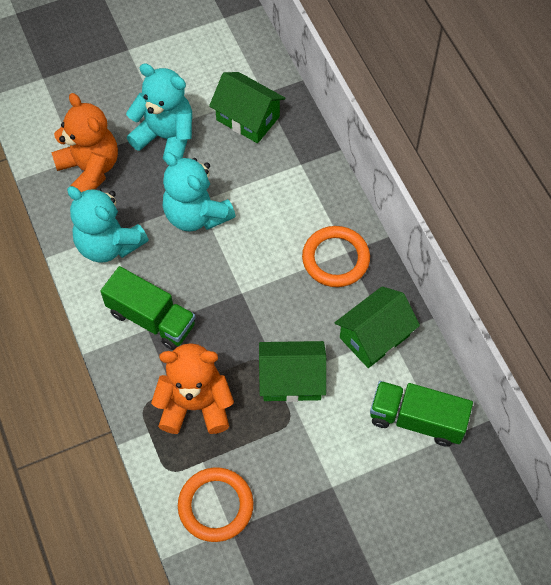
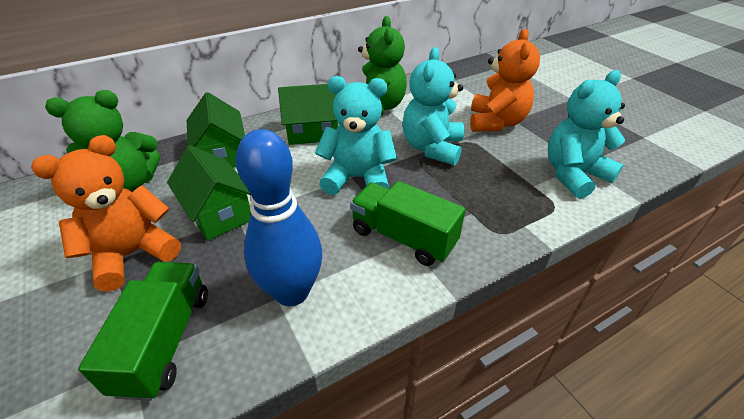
blue bowling pin: none = 0 -> [236,129,322,306] = 1
green teddy bear: none = 0 -> [45,90,160,192] [358,16,407,115] = 2
orange ring: [178,467,254,542] [302,226,370,287] = 2 -> none = 0

